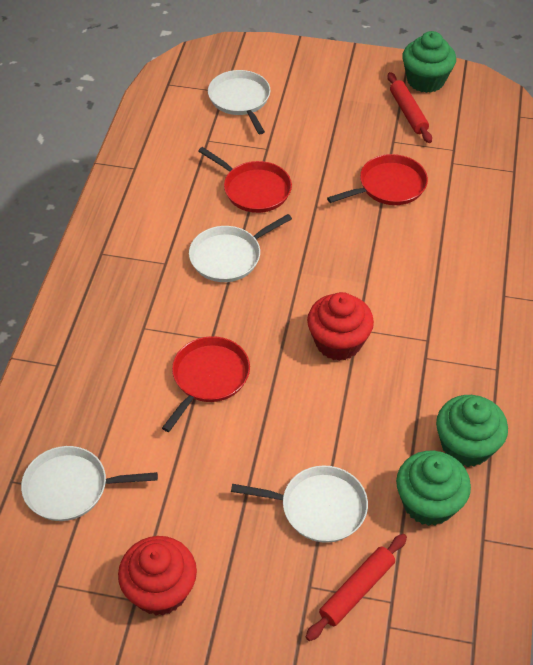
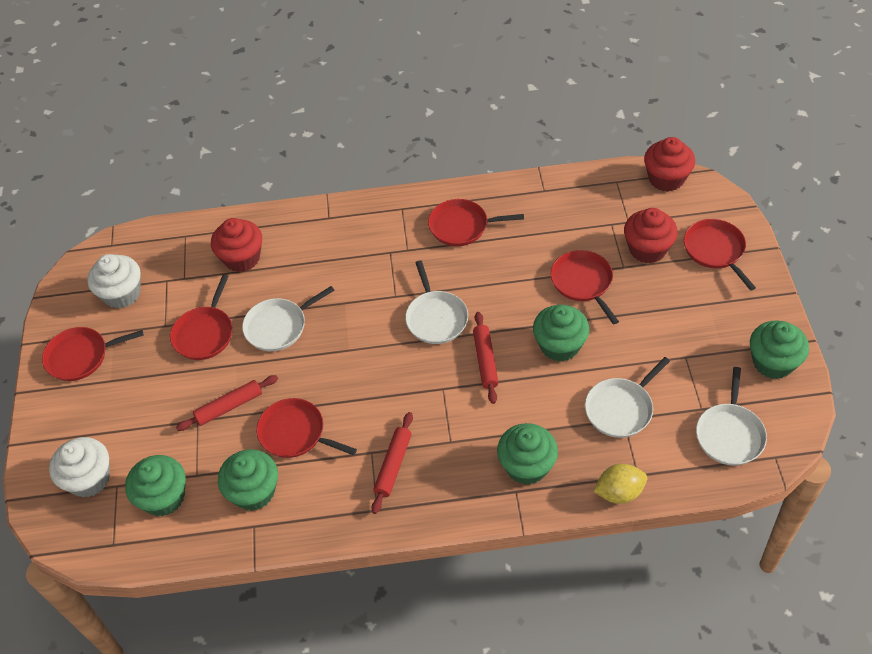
green cupcake: [396,451,471,526] [402,31,456,93] [436,395,508,467] = 3 -> [125,455,186,516] [218,449,278,511] [497,423,558,485] [533,305,589,362] [750,320,809,379] = 5
red cupcake: [118,536,197,615] [307,292,374,361] = 2 -> [211,218,262,272] [624,208,678,263] [644,137,695,192] = 3
red pan: [162,336,250,432] [198,147,292,213] [327,154,428,205] = 3 -> [42,327,144,381] [170,275,233,360] [256,398,357,458] [428,199,524,246] [550,250,619,324] [684,219,756,291] = 6
red rolling pin: [306,534,407,641] [387,72,432,143] = 2 -> [176,375,278,431] [371,412,413,514] [473,312,499,404] = 3
white cupcake: none = 0 -> [49,437,110,498] [87,254,141,309] = 2
yellow lemon: none = 0 -> [593,464,647,504] = 1

